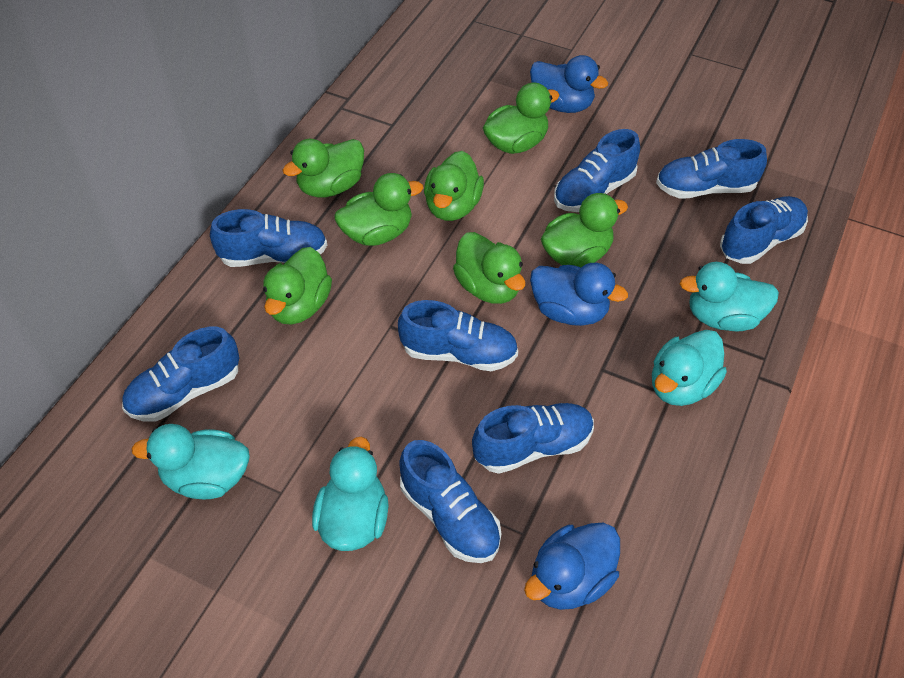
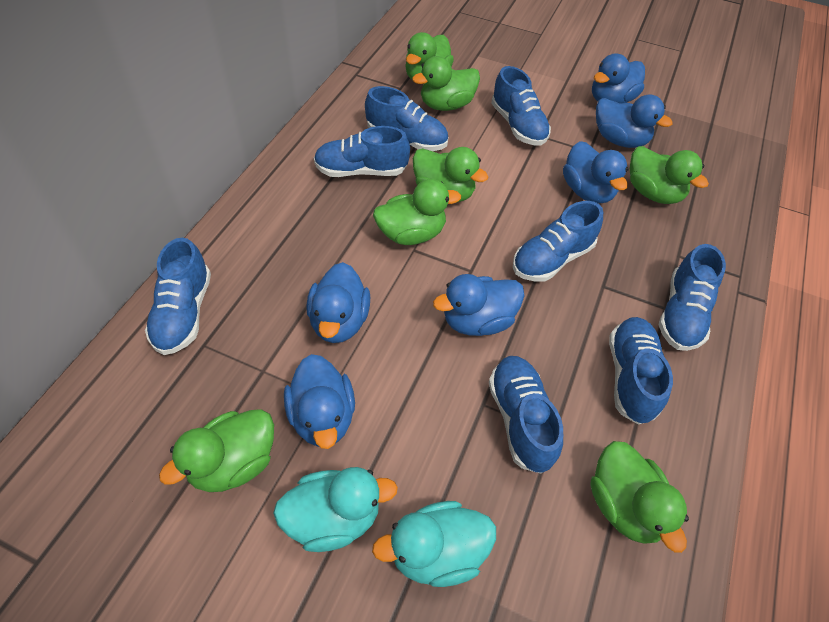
blue duck: [524,522,620,610] [530,55,608,113] [530,263,628,326] = 3 -> [284,354,355,449] [306,262,370,343] [433,274,525,336] [563,141,628,203] [592,53,645,103] [596,94,673,148] = 6
turquoise duck: [131,424,250,499] [312,436,389,551] [652,330,727,406] [680,262,779,331] = 4 -> [273,467,398,552] [372,501,496,587] = 2

